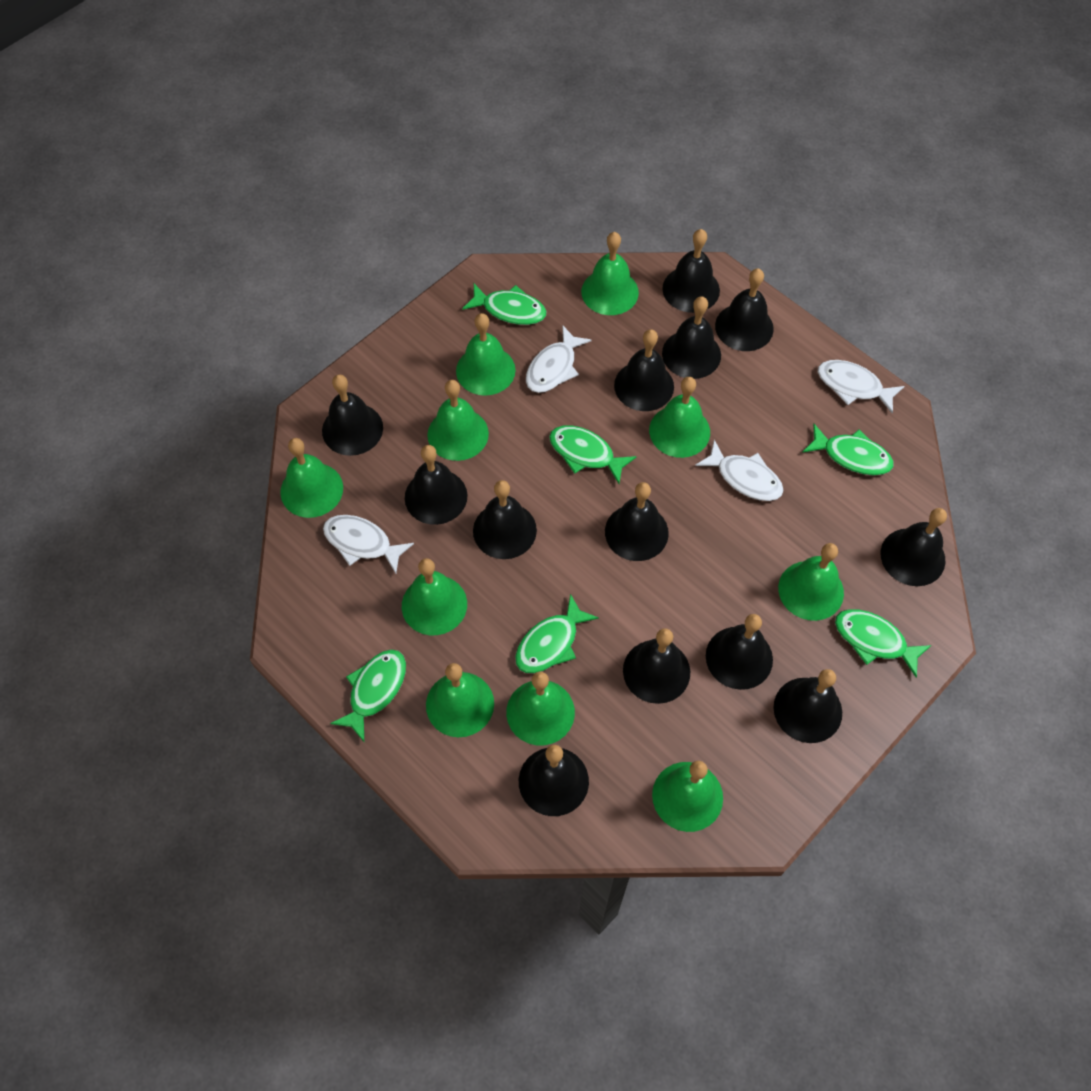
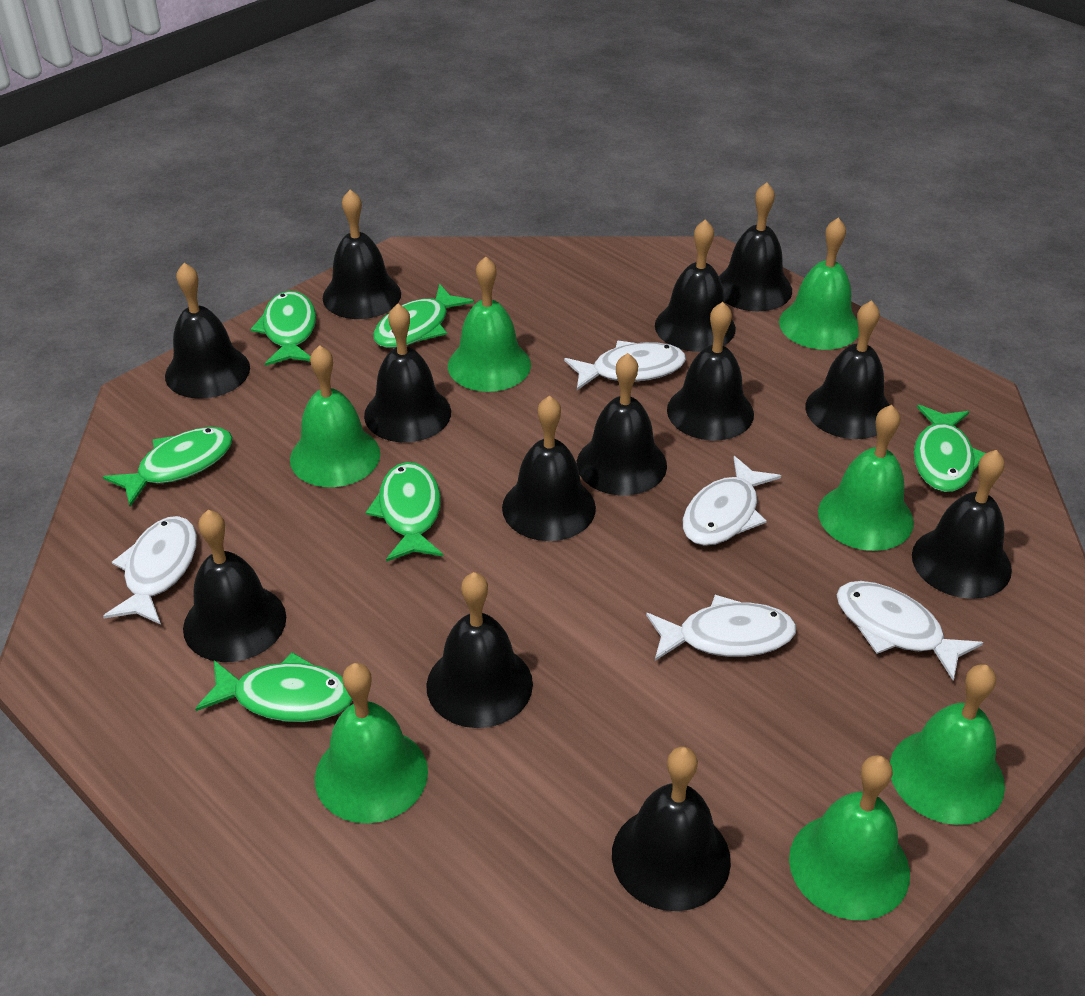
green bell: [280,438,343,518] [402,558,467,635] [426,663,494,737] [427,380,489,461] [456,313,516,396] [506,671,575,745] [581,232,639,315] [649,377,710,458] [652,761,723,832] [778,543,844,621] = 10 -> [290,345,380,487] [315,663,428,823] [448,256,531,392] [779,218,859,350] [789,755,910,920] [818,405,914,551] [890,664,1005,825] = 7
white fish: [323,515,414,573] [526,325,592,393] [695,440,783,501] [818,360,905,414] = 4 -> [103,516,197,625] [564,341,686,390] [646,595,796,661] [683,456,781,546] [836,581,983,681] = 5

